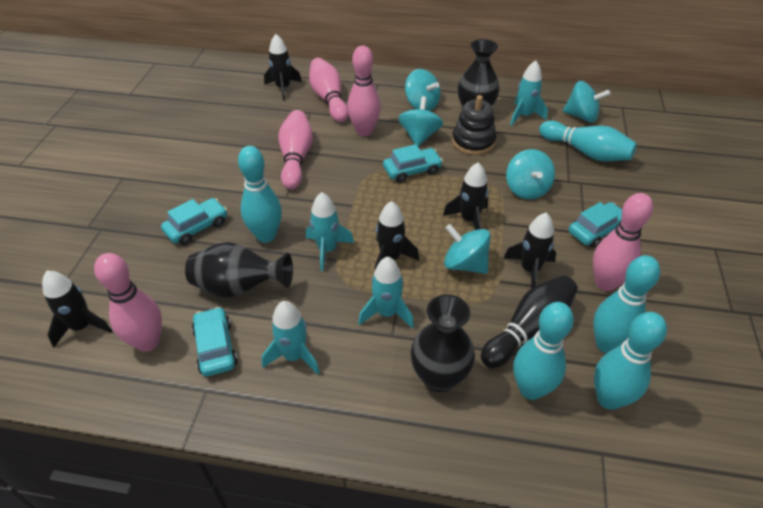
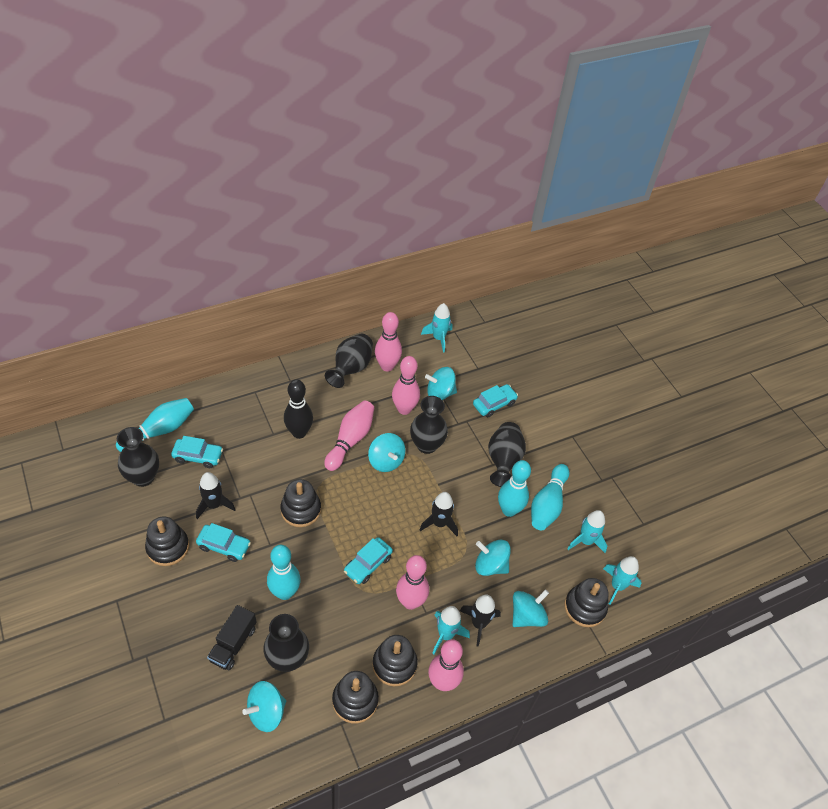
black rocket: [42,271,112,348] [264,34,302,101] [375,201,419,269] [443,162,489,230] [504,212,556,288] = 5 -> [196,472,236,519] [420,492,458,536] [460,595,501,647] = 3
black stacking toy: [452,95,496,155] = 1 -> [145,516,189,566] [281,479,321,527] [332,671,379,723] [372,635,418,686] [565,578,608,627] = 5
black truck: none = 0 -> [207,605,257,670] = 1
black vase: [185,242,293,298] [411,294,475,392] [458,39,500,108] = 3 -> [117,427,159,487] [263,614,309,672] [325,334,373,388] [410,396,448,454] [488,422,526,487] = 5
turquoise bowling pin: [238,146,282,243] [514,302,574,400] [539,121,637,161] [593,255,660,354] [594,312,667,410] = 5 -> [116,398,194,452] [267,545,301,600] [498,460,531,517] [531,464,569,530] = 4

